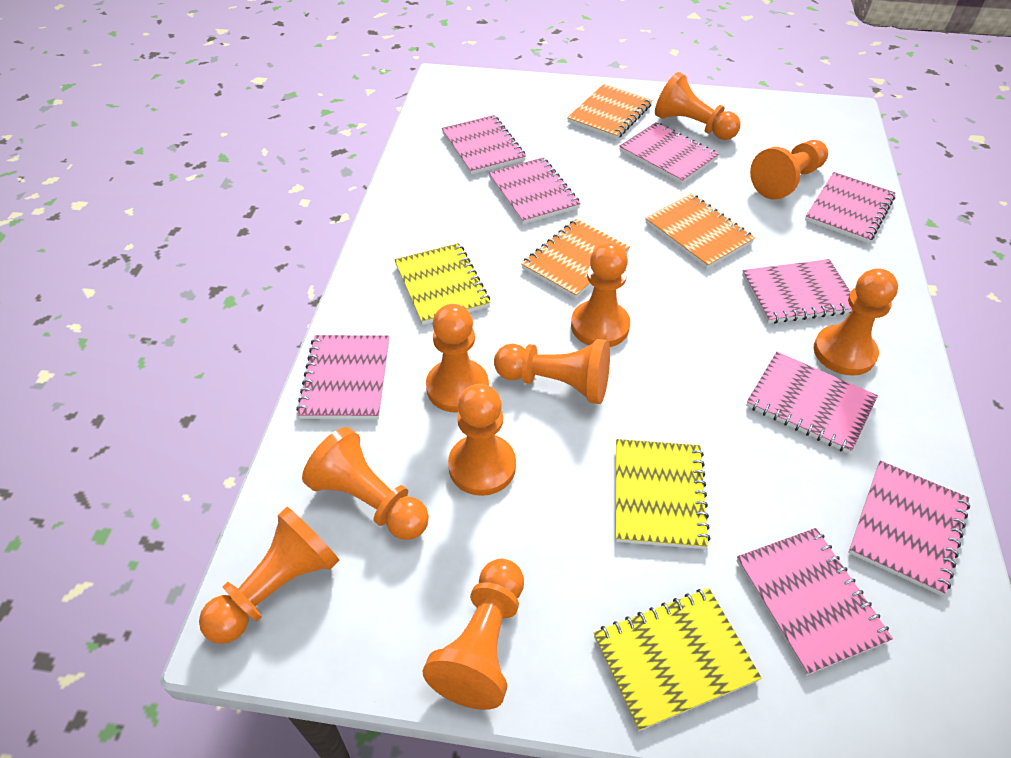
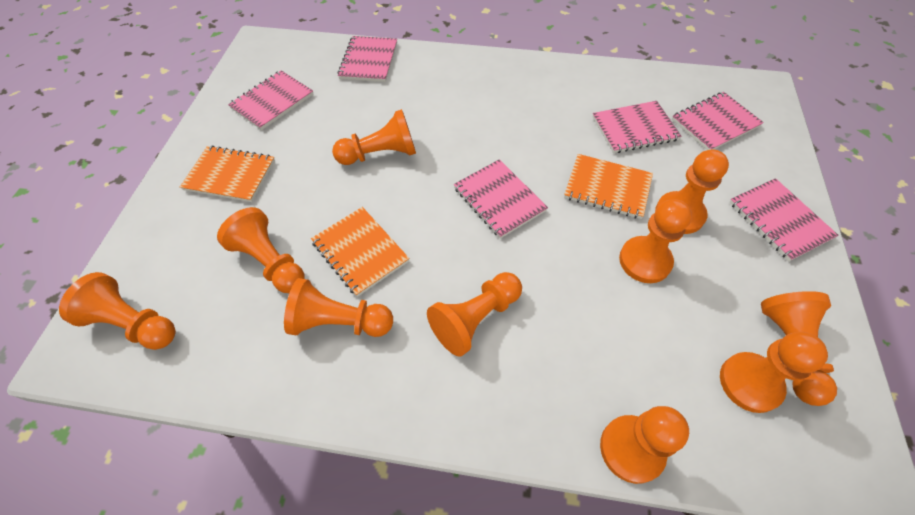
pink notebook: [296,335,389,419] [442,115,526,175] [488,157,581,224] [619,122,719,184] [736,528,893,675] [742,259,852,324] [746,352,878,454] [805,172,895,243] [848,461,970,596] = 9 -> [228,70,314,130] [338,36,397,82] [454,159,548,239] [593,101,682,153] [672,92,764,150] [729,178,838,261] = 6
yellow notebook: [394,243,490,325] [594,588,762,731] [616,439,711,549] = 3 -> none = 0

